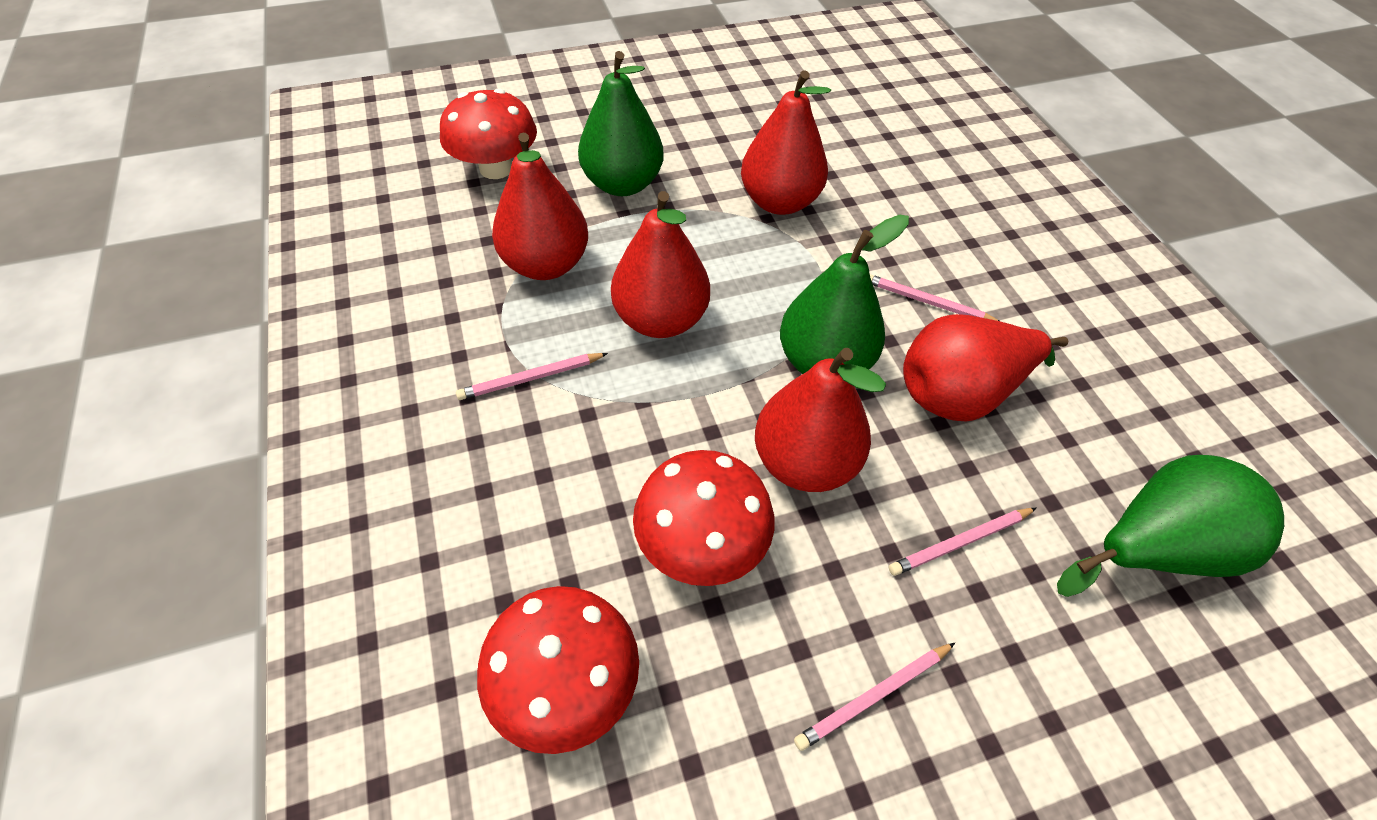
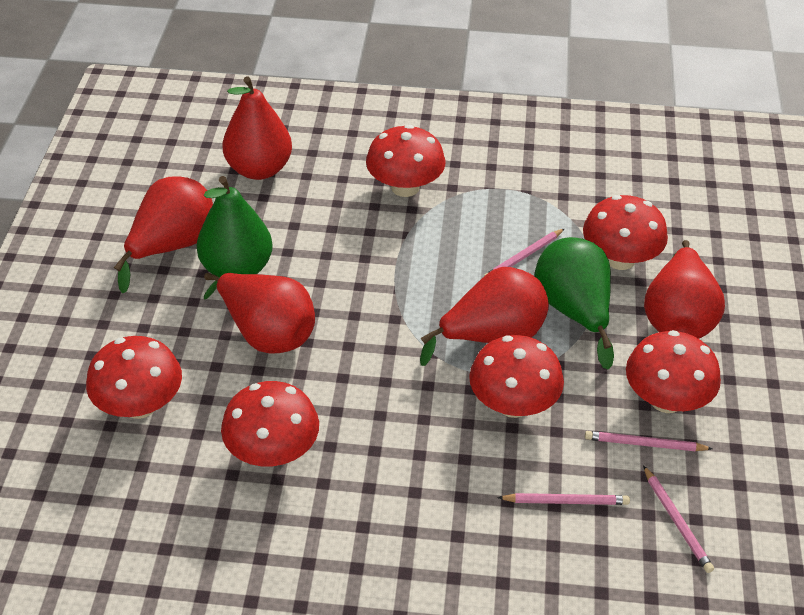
green pear: [578,51,664,196] [780,214,909,374] [1057,455,1284,597] = 3 -> [197,176,273,277] [535,237,614,369] = 2
red mushroom: [440,88,537,179] [477,586,639,754] [633,450,775,586] = 3 -> [86,336,182,419] [221,381,319,466] [366,125,446,197] [469,335,564,418] [583,195,668,270] [626,330,721,413] = 6

